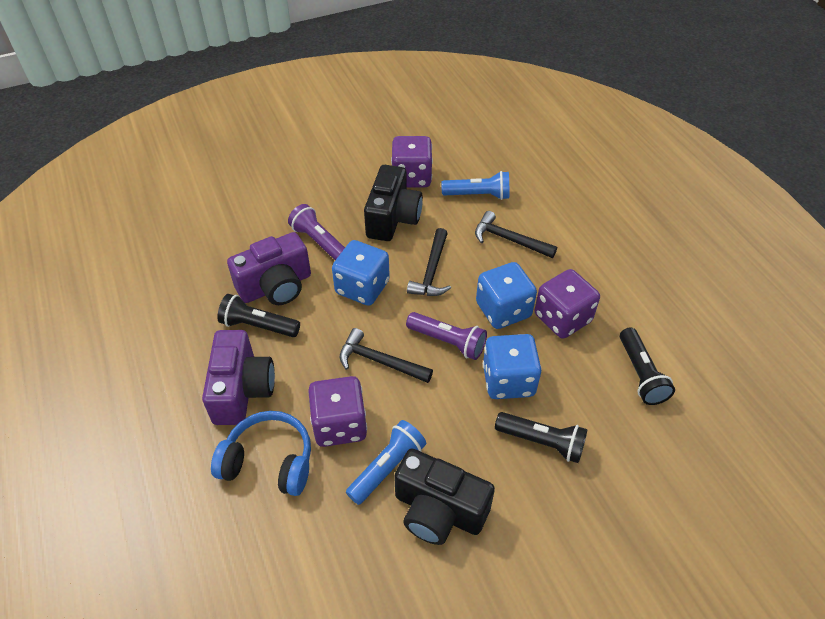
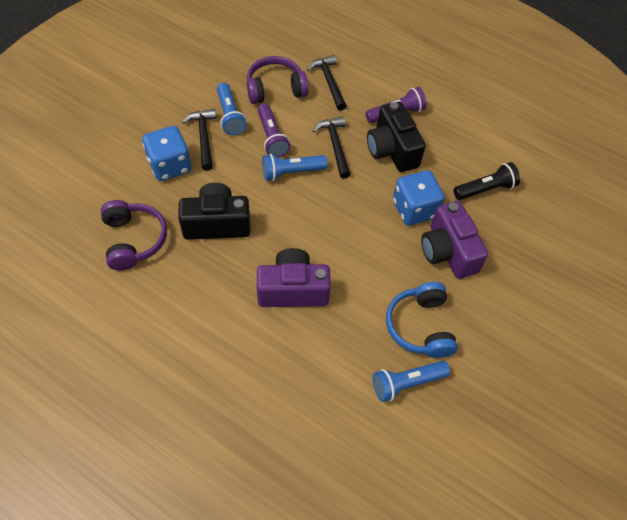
black flashlight: [217,294,300,337] [495,412,587,463] [620,327,675,405] = 3 -> [454,162,520,200] = 1
blue dice: [332,240,390,306] [476,262,537,329] [483,334,542,399] = 3 -> [142,126,192,181] [393,170,445,225] = 2
blue flashlight: [346,420,426,505] [441,171,509,200] = 2 -> [217,83,247,135] [262,154,328,181] [373,361,450,402] = 3
purple dice: [308,376,367,447] [391,136,433,187] [535,269,600,338] = 3 -> none = 0
purple headphones: none = 0 -> [101,200,167,271] [247,56,309,104] = 2

